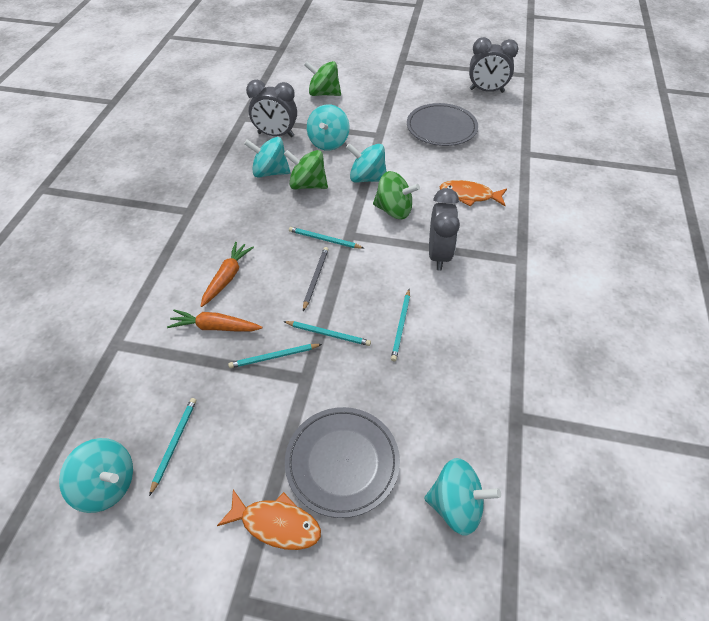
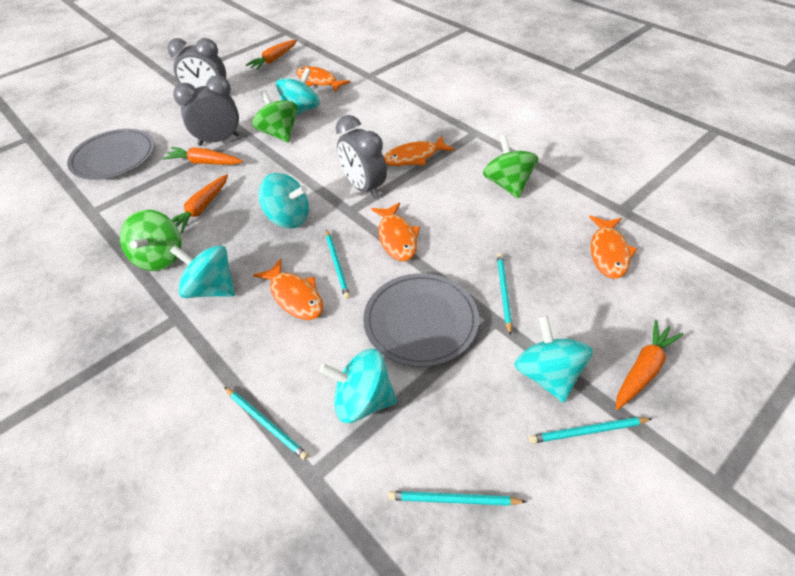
grey pencil: [303,247,329,311] = 1 -> none = 0
orange carrot: [167,310,262,331] [201,242,254,307] = 2 -> [162,147,243,164] [172,174,228,234] [246,40,297,70] [616,320,684,410] = 4
orange fish: [217,490,321,550] [440,180,507,207] = 2 -> [253,258,323,320] [296,66,350,93] [371,203,420,261] [384,136,455,166] [589,215,637,279] = 5

